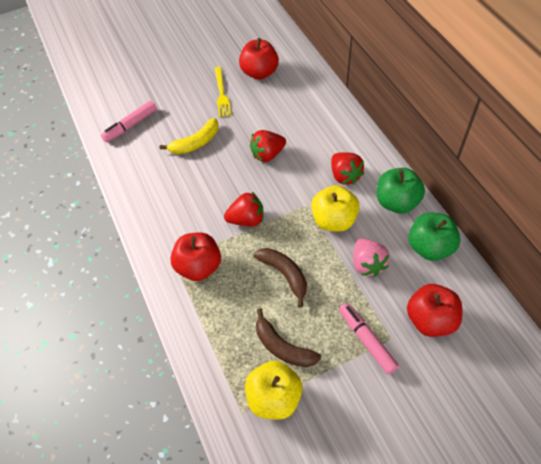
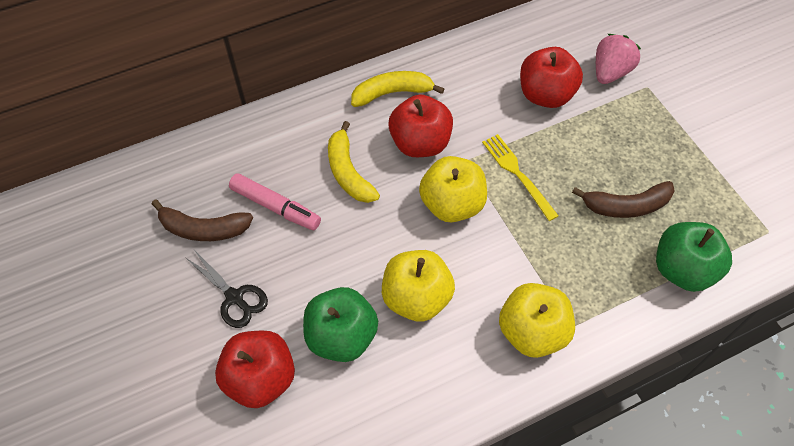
black scissors: none = 0 -> [186,251,268,328] = 1
pink marker: [101,101,157,143] [339,303,399,375] = 2 -> [229,173,321,230] = 1
red strawberry: [224,192,264,227] [250,130,286,162] [331,152,364,185] = 3 -> none = 0
yellow apple: [245,361,303,420] [311,185,360,232] = 2 -> [382,250,455,322] [419,156,487,222] [499,283,575,358] = 3
yellow banana: [160,118,219,154] = 1 -> [328,121,380,203] [351,71,444,107] = 2

